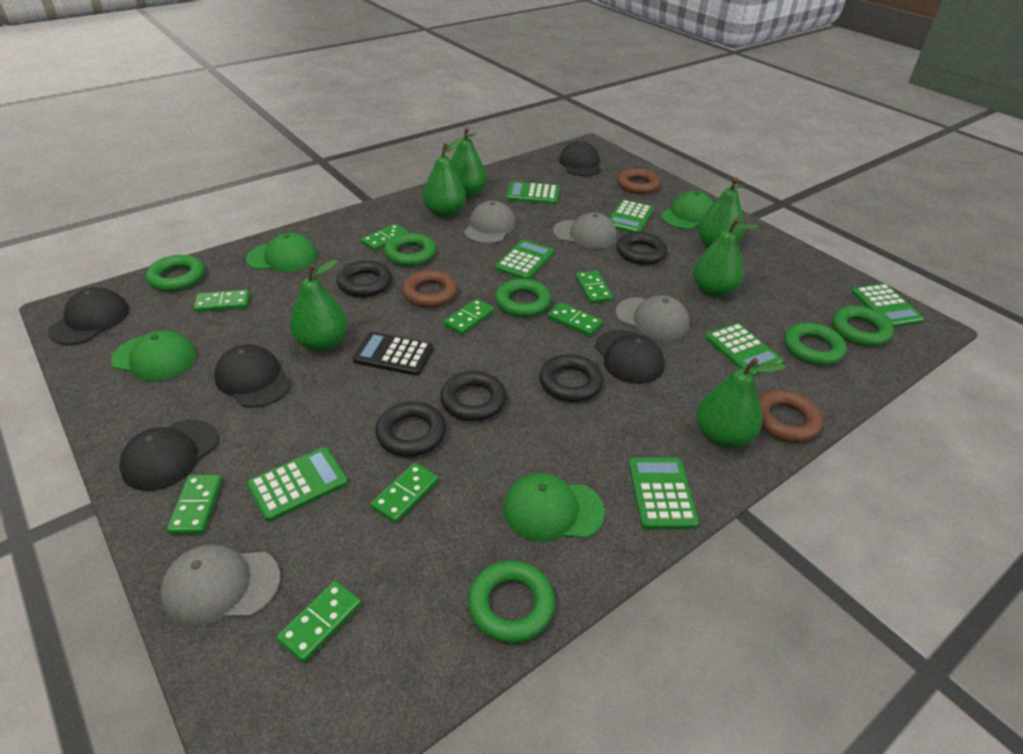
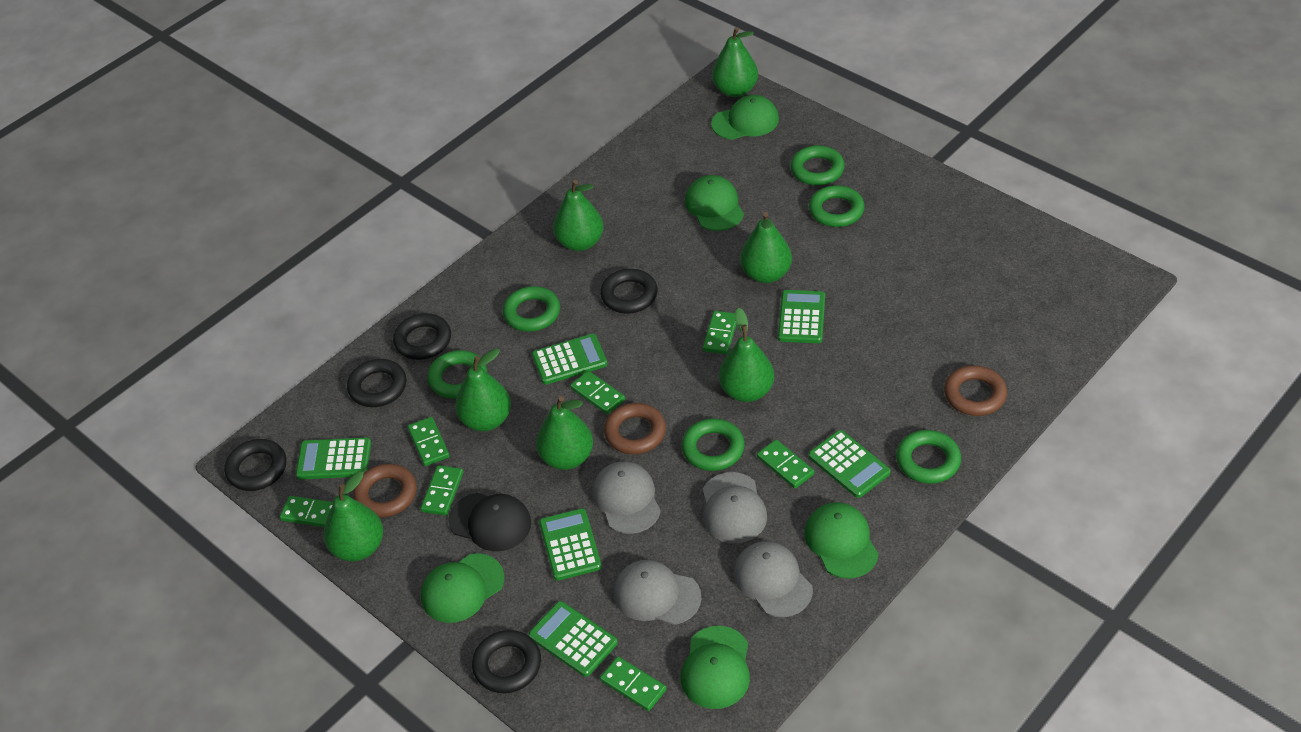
black calculator: [352,332,433,376] = 1 -> none = 0
black cap: [48,288,129,345] [119,419,218,491] [214,344,291,408] [559,141,601,176] [595,330,664,384] = 5 -> [448,493,531,551] = 1
green calculator: [247,447,348,522] [495,240,554,279] [506,181,560,205] [609,200,653,233] [629,457,699,530] [705,323,783,376] [851,283,924,328] = 7 -> [296,437,371,479] [529,601,618,677] [532,334,607,385] [539,508,602,581] [778,290,825,343] [808,430,891,498] = 6
green cap: [111,330,197,381] [246,233,318,272] [503,473,605,542] [661,191,713,229] = 4 -> [421,553,504,623] [681,626,750,709] [685,175,744,231] [711,95,779,140] [805,502,879,578] = 5
green domino: [167,475,223,534] [194,290,250,312] [276,581,362,663] [361,224,408,251] [371,463,439,523] [443,299,495,335] [547,302,603,336] [576,270,613,304] = 8 -> [280,496,333,527] [408,417,450,466] [421,465,463,516] [570,371,625,414] [600,656,666,711] [703,311,736,354] [757,439,814,489] = 7
green pear: [290,260,348,352] [423,139,466,218] [451,127,487,198] [693,218,758,297] [696,358,786,448] [698,177,745,248] = 6 -> [323,471,383,561] [455,348,511,431] [536,396,593,470] [553,180,604,251] [712,27,758,97] [719,308,774,402] [740,212,792,283] = 7

